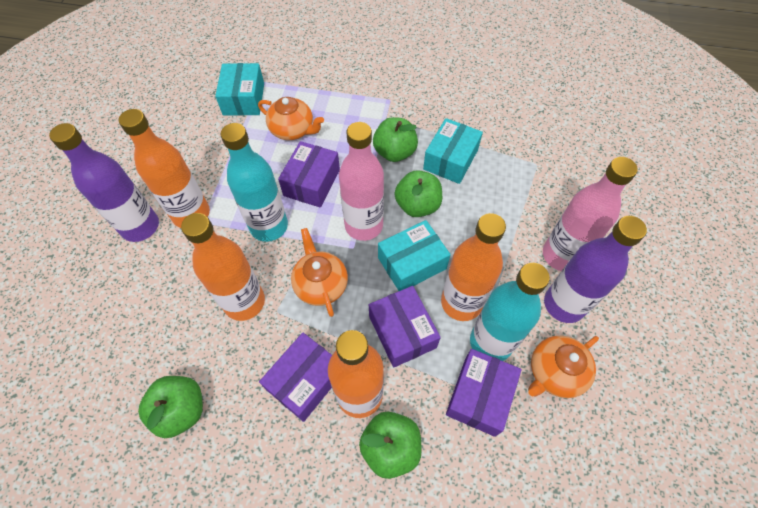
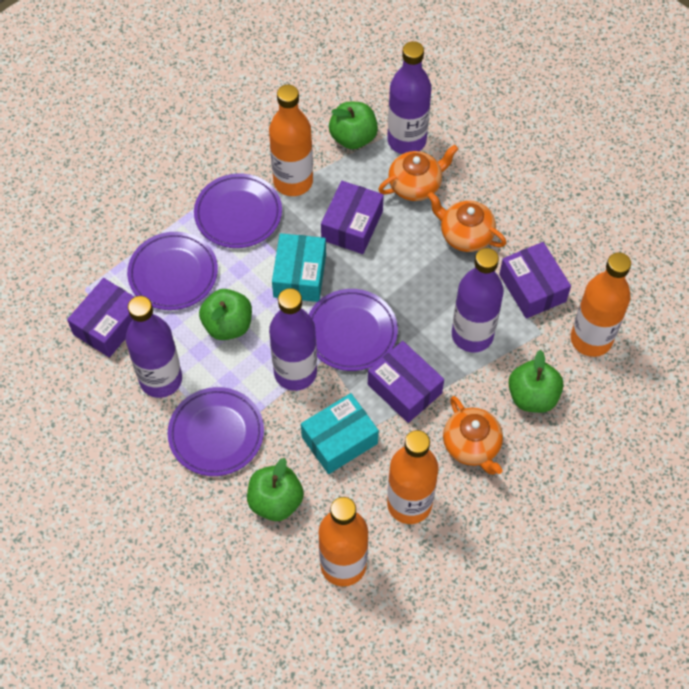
pink bottle: [339,122,384,241] [543,157,638,271] = 2 -> none = 0
purple bottle: [49,123,159,242] [544,216,647,323] = 2 -> [125,296,182,398] [269,288,317,391] [387,41,432,154] [452,248,504,352] = 4
purple plate: none = 0 -> [127,232,218,310] [168,387,264,476] [194,173,282,248] [309,289,398,371] = 4
turquoise bottle: [220,123,288,242] [470,263,550,361] = 2 -> none = 0
turquoise box: [215,63,264,116] [378,220,451,291] [423,118,483,184] = 3 -> [272,233,326,302] [301,393,379,474] = 2

